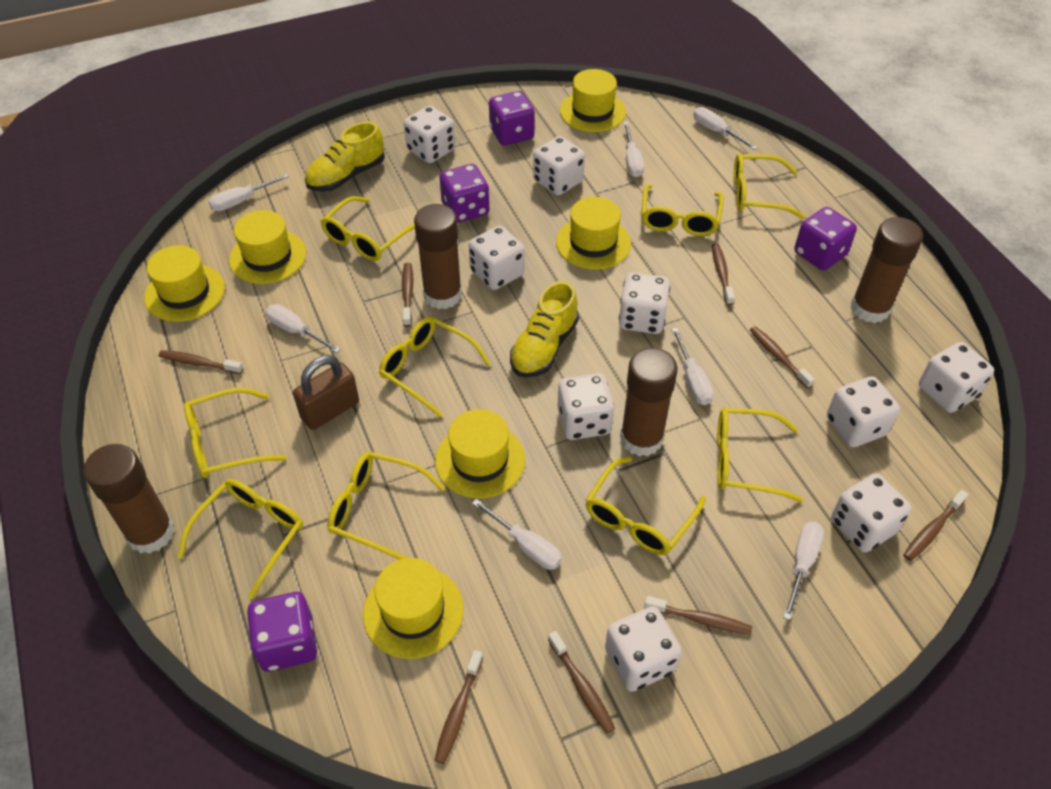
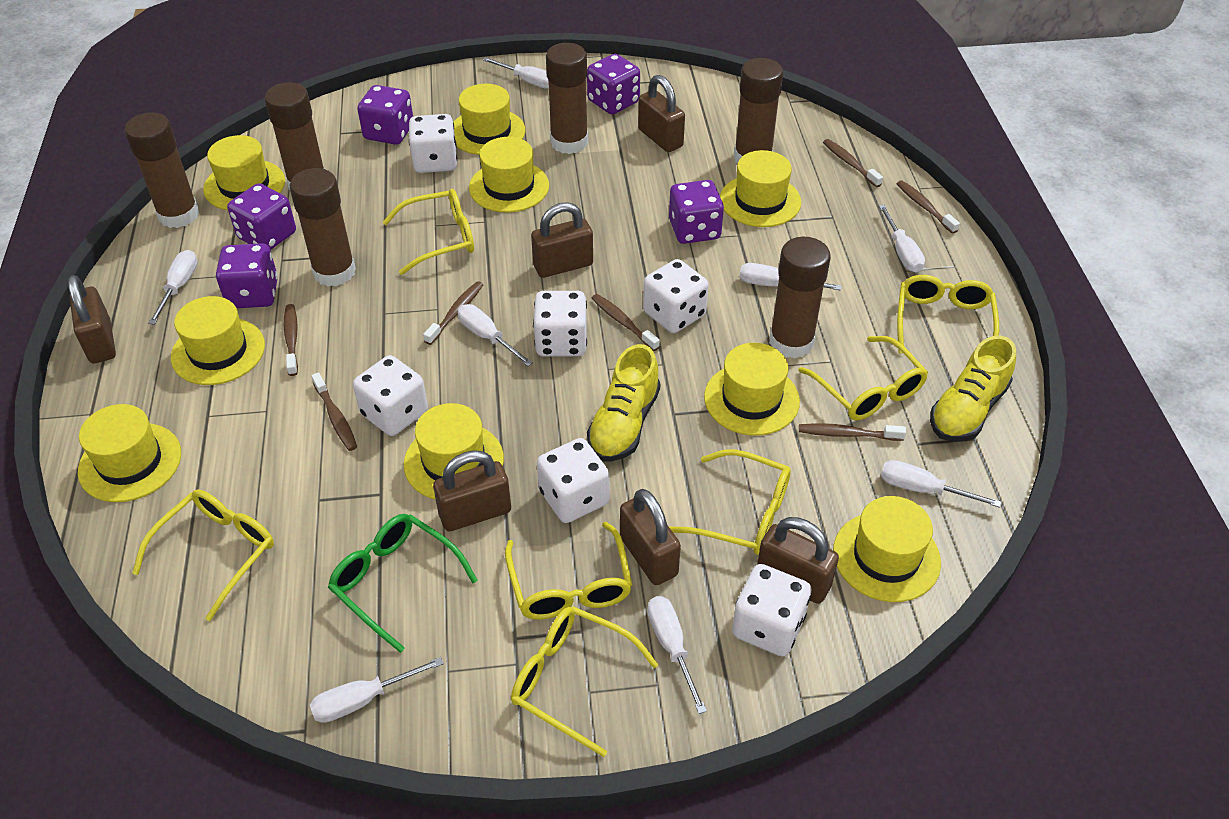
brown glue stick: [83,444,175,554] [414,204,462,309] [620,348,678,457] [851,217,923,323] = 4 -> [124,113,199,228] [264,82,324,190] [290,168,356,286] [546,43,588,154] [734,58,783,163] [769,237,831,359] = 6
brown padlock: [293,355,359,430] = 1 -> [68,275,116,363] [433,450,511,531] [531,202,593,278] [620,489,681,585] [638,75,685,152] [757,517,839,604] = 6
brown toothbrush: [158,350,243,374] [402,263,414,327] [434,650,483,764] [548,631,615,734] [644,596,752,635] [712,243,735,306] [750,326,815,389] [903,490,969,561] = 8 -> [284,304,298,376] [311,372,357,451] [423,281,483,345] [591,294,660,351] [799,423,906,441] [823,139,883,187] [897,180,960,234] = 7
green glasses: none = 0 -> [328,514,478,653] = 1
purple dice: [247,592,317,672] [439,164,489,223] [489,91,535,146] [794,207,857,270] = 4 -> [216,243,278,308] [227,183,296,250] [357,85,413,145] [587,54,640,114] [669,180,724,244] = 5
white dice: [404,106,455,163] [469,226,524,290] [533,136,585,196] [557,373,614,440] [605,606,682,692] [619,272,670,334] [827,376,900,447] [831,473,912,553] [918,342,994,413] = 9 -> [353,355,428,436] [409,114,457,173] [533,291,587,357] [537,438,609,523] [643,259,709,333] [732,564,811,656] = 6
white screwdriver: [208,174,289,211] [265,304,341,353] [472,499,562,570] [623,122,644,177] [671,328,714,405] [693,107,758,150] [783,521,824,620] = 7 -> [148,250,198,325] [310,657,444,723] [458,304,533,366] [482,57,549,89] [648,596,707,714] [740,263,842,290] [879,205,925,273] [881,460,1001,508] = 8
yellow glasses: [178,479,303,599] [184,388,286,478] [321,196,415,261] [327,452,445,560] [379,317,491,417] [585,456,706,555] [642,184,724,236] [717,408,803,502] [734,153,805,219] = 9 -> [132,490,274,621] [382,189,474,275] [505,522,632,620] [511,606,658,757] [669,449,791,555] [798,336,928,420] [897,275,999,353] = 7
yellow hat: [144,245,225,322] [229,210,306,284] [363,558,464,659] [435,409,525,499] [556,197,631,269] [560,69,626,132] = 6 -> [78,404,181,502] [171,296,265,385] [203,135,285,210] [404,403,504,500] [454,84,525,155] [469,137,549,213] [704,343,800,436] [720,150,801,227] [833,496,941,602] = 9

